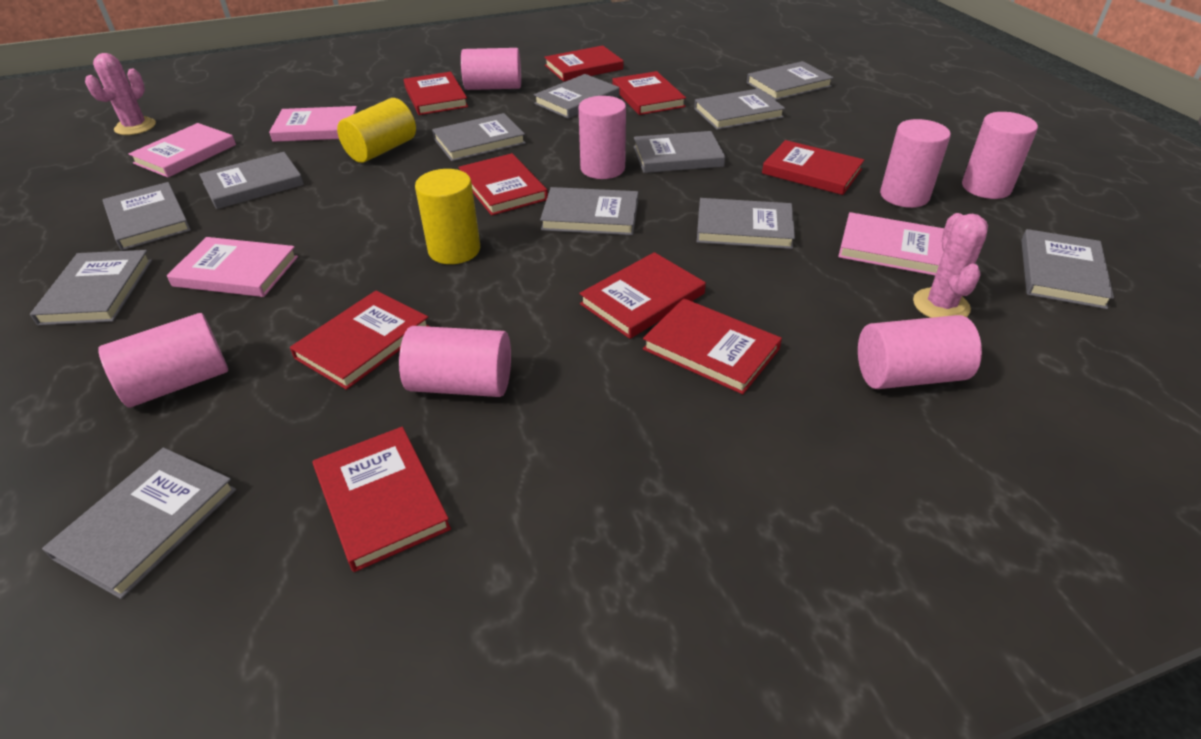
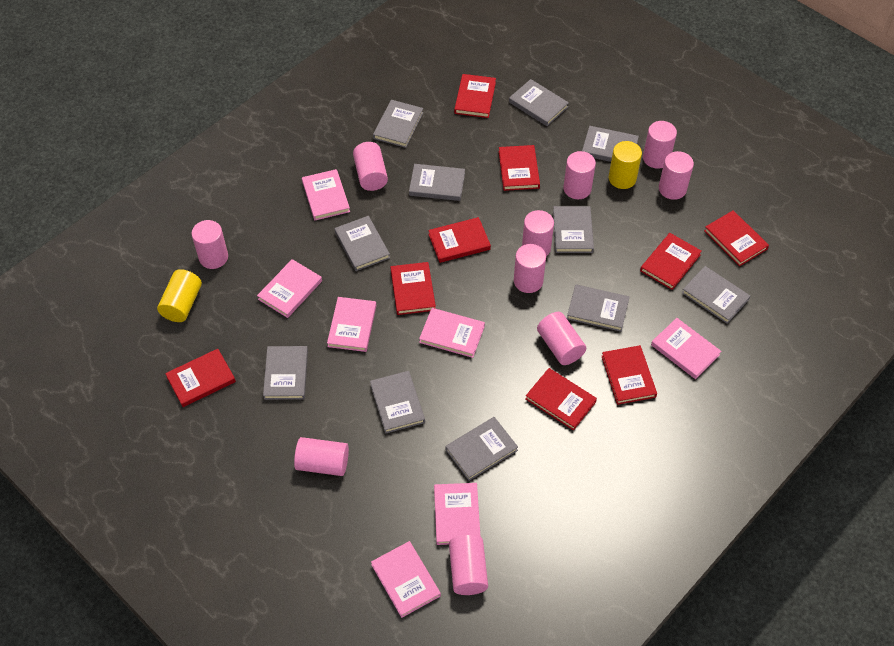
grey book: [30,250,152,325] [42,447,236,599] [103,182,191,250] [199,152,304,209] [432,113,526,161] [534,74,620,119] [540,187,638,235] [634,131,725,173] [694,88,785,130] [697,198,795,249] [747,61,833,100] [1021,229,1114,309] = 12 -> [263,346,308,400] [335,216,390,271] [370,371,425,433] [373,100,423,148] [409,164,465,201] [445,417,518,481] [509,79,569,126] [553,206,594,253] [567,284,629,332] [582,126,639,162] [682,266,750,324] = 11
pink book: [129,123,236,178] [167,237,298,297] [269,106,357,142] [838,212,944,276] = 4 -> [257,259,322,318] [302,169,350,220] [327,297,376,352] [371,541,441,618] [419,308,485,358] [434,483,481,545] [651,318,721,379] = 7
pink cactus: [85,53,156,135] [913,213,988,318] = 2 -> none = 0
pink cylinder: [98,313,228,407] [399,326,511,397] [461,48,521,90] [579,96,626,179] [858,315,982,389] [880,119,951,208] [962,112,1038,199] = 7 -> [191,220,228,269] [294,437,349,476] [353,142,388,191] [449,534,488,595] [514,244,546,293] [522,210,554,256] [537,312,586,365] [563,151,596,199] [643,121,677,169] [659,151,694,200] = 10

